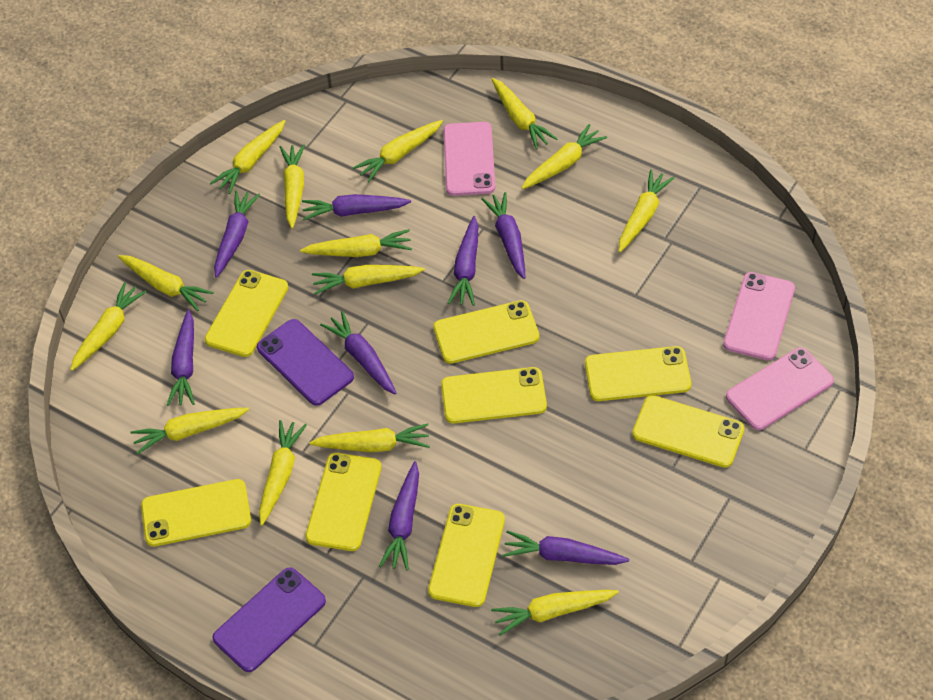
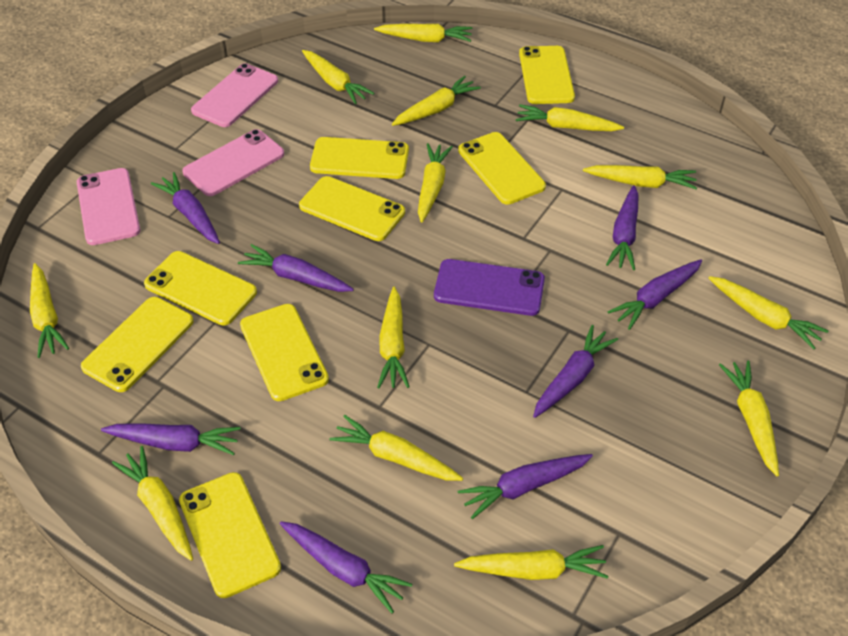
purple phone: [213,567,326,672] [257,319,354,406] = 2 -> [434,259,545,316] = 1
yellow carrot: [70,282,146,371] [118,255,214,311] [130,408,249,455] [210,120,285,194] [259,420,307,526] [280,144,305,229] [300,229,412,257] [309,423,430,452] [312,265,425,295] [353,120,443,182] [491,590,619,636] [492,78,557,150] [522,124,607,189] [619,170,674,252] = 14 -> [30,263,69,358] [112,446,193,561] [302,50,374,104] [329,415,463,481] [374,24,472,42] [377,287,410,388] [392,76,481,126] [418,143,453,223] [454,545,608,580] [516,104,624,131] [583,165,697,189] [709,276,829,349] [719,361,779,476] = 13

